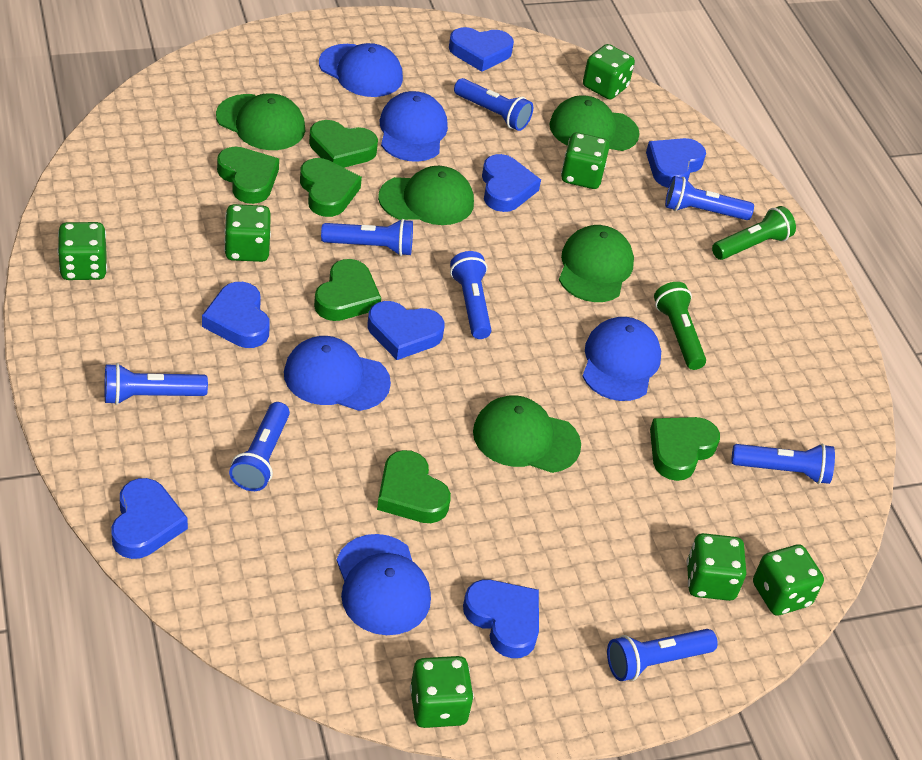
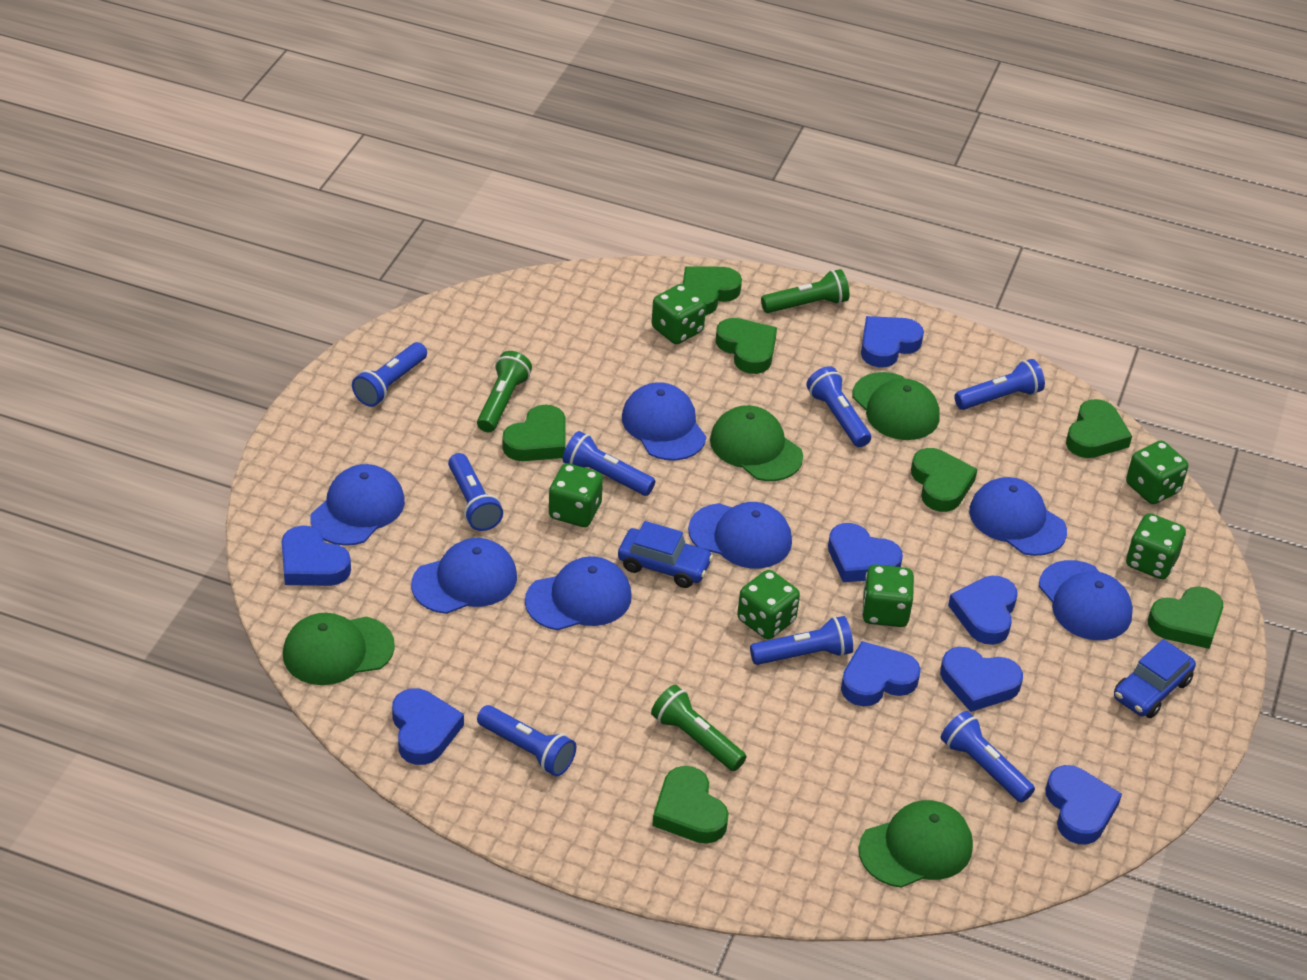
blue cap: [284,336,391,411] [319,43,403,97] [336,534,431,635] [380,91,448,162] [582,317,661,401] = 5 -> [310,464,405,546] [411,538,517,614] [525,556,631,631] [622,382,706,461] [688,502,792,569] [969,477,1067,556] [1039,560,1133,640] = 7
blue car: none = 0 -> [618,521,713,588] [1114,639,1196,718] = 2
blue heart: [111,478,188,559] [202,282,270,348] [368,301,444,360] [449,27,514,72] [463,579,539,658] [482,154,541,212] [646,138,706,188] = 7 -> [281,525,351,586] [392,688,464,765] [828,523,903,582] [841,641,921,706] [861,316,924,368] [940,647,1023,712] [948,576,1017,645] [1046,765,1122,845] = 8
green cap: [216,93,306,150] [378,166,474,225] [473,395,581,473] [550,95,640,151] [559,225,634,302] = 5 -> [283,613,395,685] [710,405,803,481] [852,372,940,440] [859,800,973,888] = 4
green dice: [57,222,107,280] [224,204,271,262] [410,656,474,728] [561,132,610,189] [583,44,635,99] [686,533,746,601] [753,545,824,615] = 7 -> [549,463,603,527] [652,284,706,344] [737,570,800,639] [862,565,914,627] [1126,441,1188,504] [1126,513,1186,579] = 6
green flashlight: [654,282,706,370] [712,206,796,260] = 2 -> [477,351,532,432] [651,685,746,771] [761,269,850,313] = 3
green heart: [217,147,279,204] [300,158,362,217] [309,120,378,168] [314,259,381,321] [377,450,451,523] [650,417,720,481] = 6 -> [502,405,566,461] [652,766,729,844] [683,266,742,315] [716,318,777,374] [911,448,978,512] [1066,399,1132,458] [1148,586,1223,649] = 7

